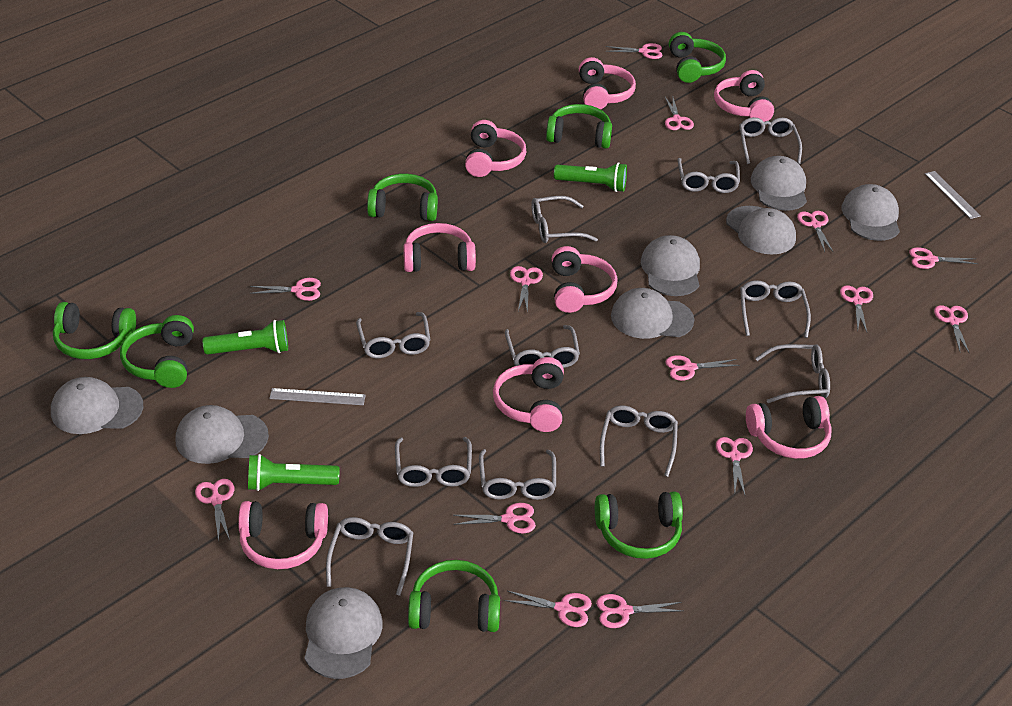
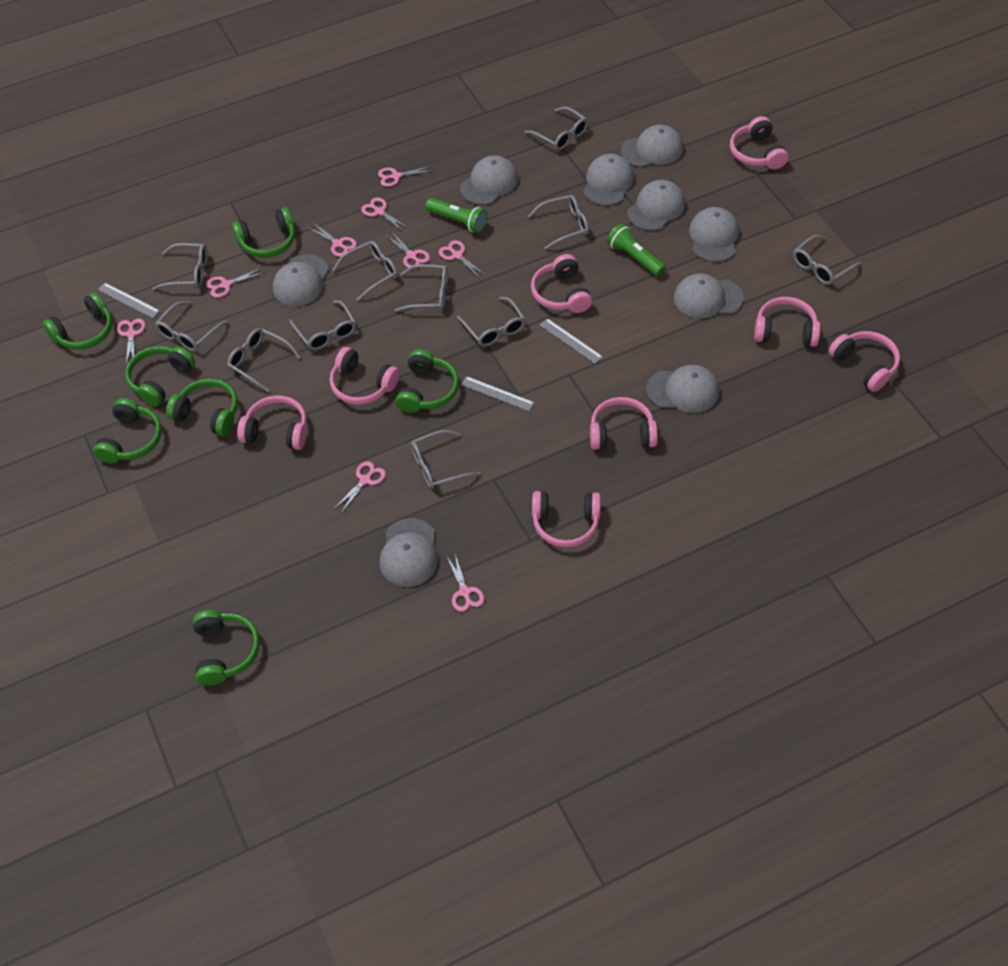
green flashlight: [203,320,288,355] [248,454,340,491] [554,162,627,192] = 3 -> [425,198,487,233] [607,223,666,276] = 2
grey cap: [51,377,143,434] [175,405,269,464] [304,587,383,679] [611,288,695,339] [641,235,700,296] [726,206,796,254] [751,156,807,211] [842,184,900,241] = 8 -> [273,254,329,306] [380,518,438,587] [460,155,518,205] [583,154,634,206] [621,125,683,167] [627,180,685,231] [646,365,719,413] [674,273,744,319] [689,207,739,262] = 9
grey ruler: [269,388,366,405] [925,171,981,219] = 2 -> [98,283,160,318] [461,376,535,411] [540,318,603,364] = 3
pink scissors: [195,479,234,542] [249,278,321,301] [453,503,536,534] [504,591,592,627] [510,266,543,313] [596,594,683,628] [605,43,663,59] [665,97,694,130] [665,355,740,381] [716,437,753,495] [797,211,834,253] [840,285,873,332] [909,247,978,269] [934,305,970,354] = 14 -> [117,319,146,365] [206,268,263,298] [309,223,357,257] [335,461,386,513] [361,198,408,231] [378,166,433,187] [385,231,430,269] [439,240,485,278] [446,554,484,612] = 9

